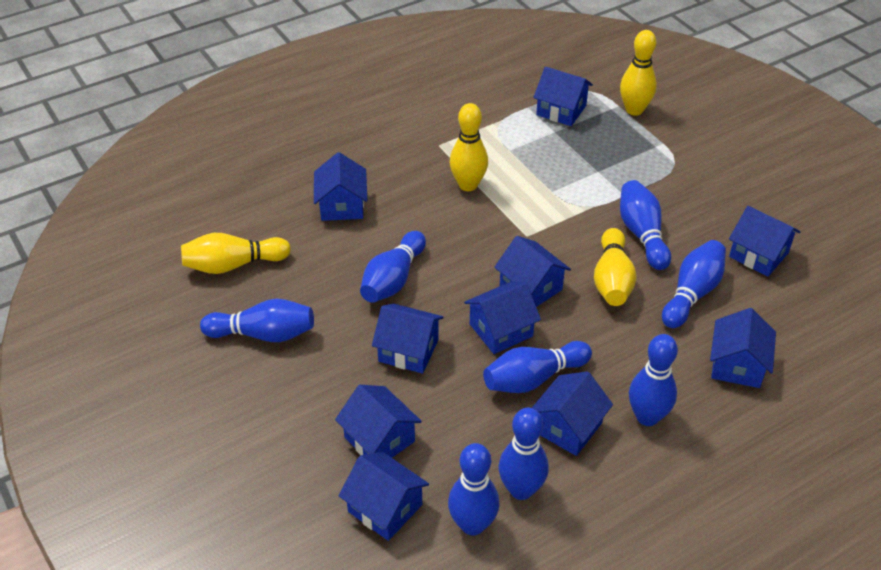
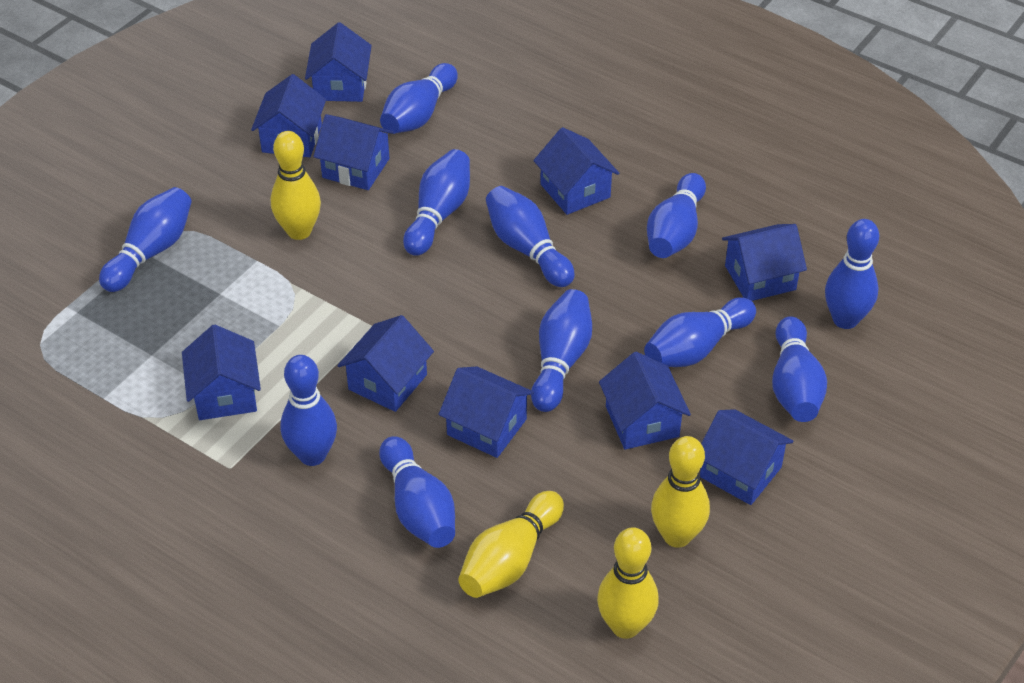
blue bowling pin: [200,299,314,342] [360,231,426,303] [448,443,499,536] [483,341,592,393] [499,408,549,500] [620,180,671,270] [629,334,678,426] [662,240,726,328] = 8 -> [99,187,192,292] [281,355,337,466] [379,436,455,548] [380,63,458,134] [403,149,470,256] [486,186,575,287] [531,289,592,412] [644,297,756,367] [647,173,706,258] [772,316,827,422] [825,219,879,329] = 11

